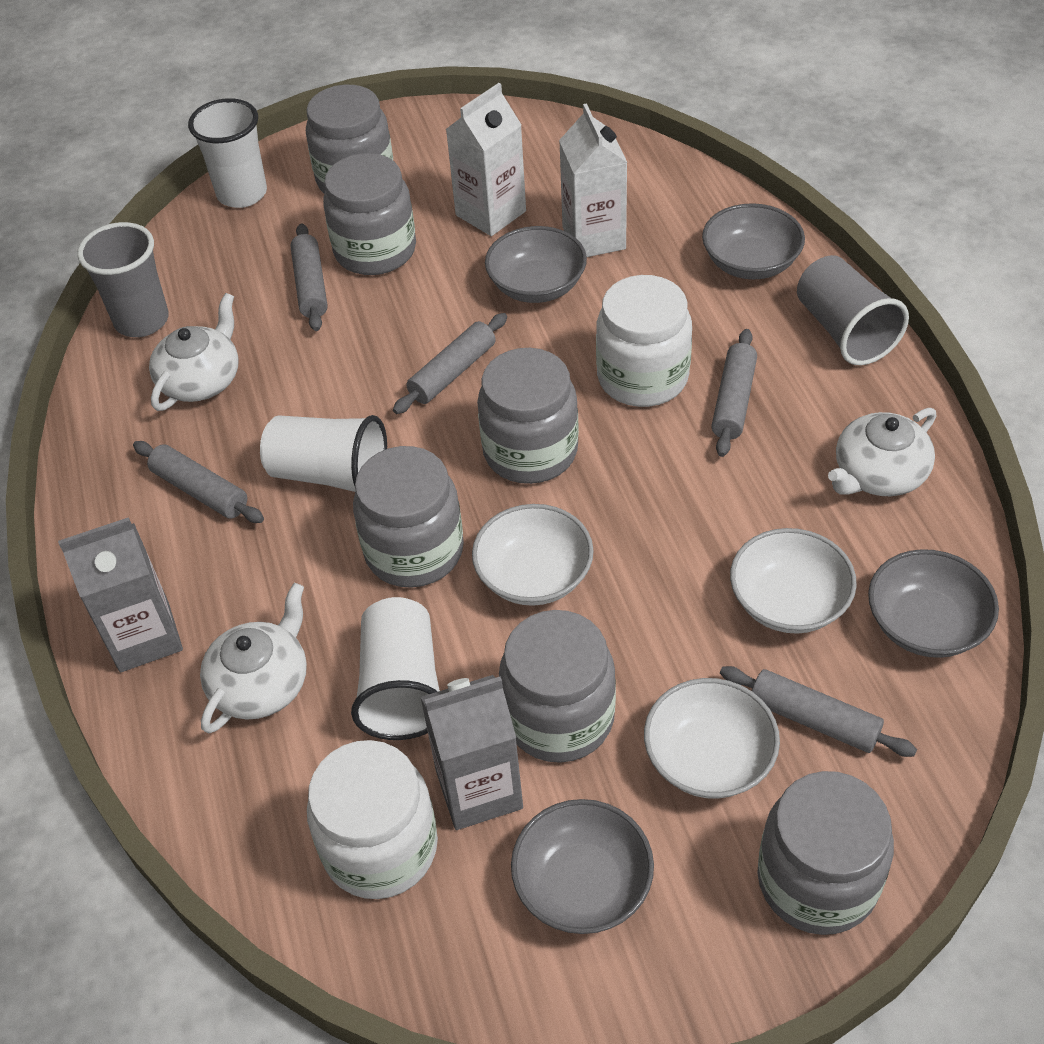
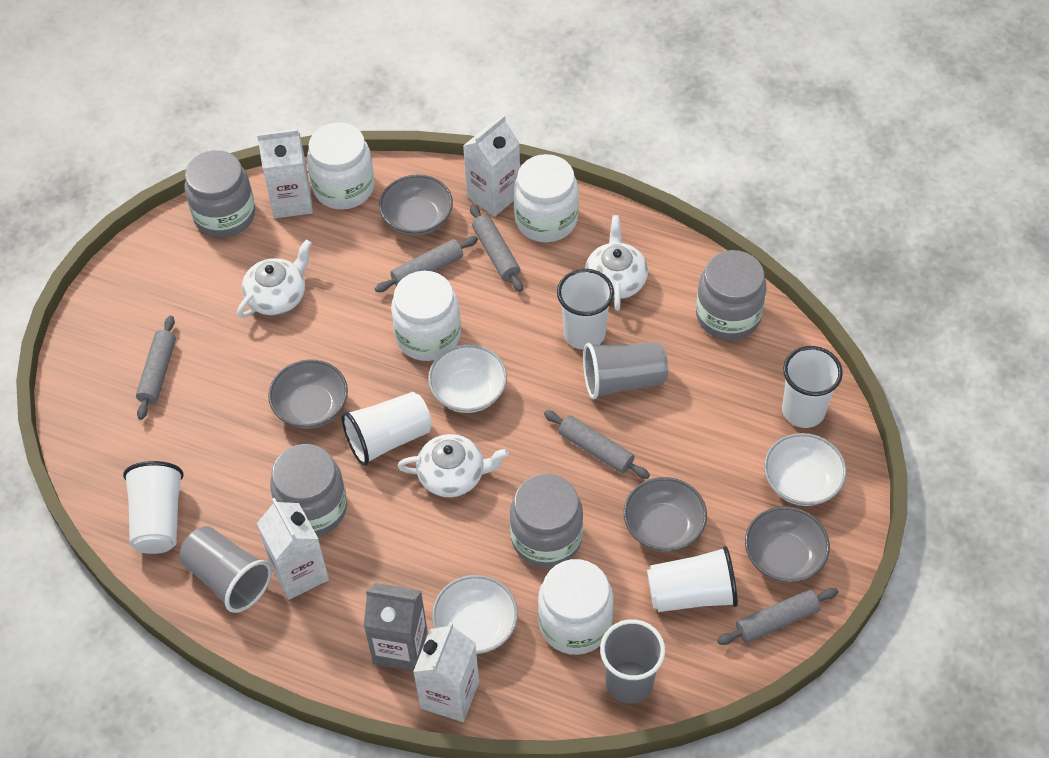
grey carton: [58,517,183,672] [420,675,523,830] = 2 -> [364,583,427,671] = 1
grey cup: [77,222,169,337] [797,255,909,365] = 2 -> [179,526,272,613] [583,342,668,399] [600,619,665,704] = 3
grey jar: [306,85,393,194] [323,153,416,275] [353,446,464,588] [477,348,579,484] [499,610,616,763] [757,771,894,935] = 6 -> [184,150,255,238] [270,444,347,537] [510,474,583,568] [696,250,767,340] = 4
white carton: [445,83,526,236] [559,103,627,257] = 2 -> [257,129,313,218] [257,498,329,600] [413,622,479,722] [463,114,520,217] = 4
white cup: [188,98,267,208] [260,415,387,492] [351,597,440,740] = 3 -> [123,461,184,554] [342,392,432,466] [557,269,614,350] [647,546,738,612] [782,346,843,428] = 5
white jar: [307,740,438,899] [596,275,692,407] = 2 -> [307,122,375,210] [391,271,461,361] [514,154,579,242] [538,559,614,655] = 4

